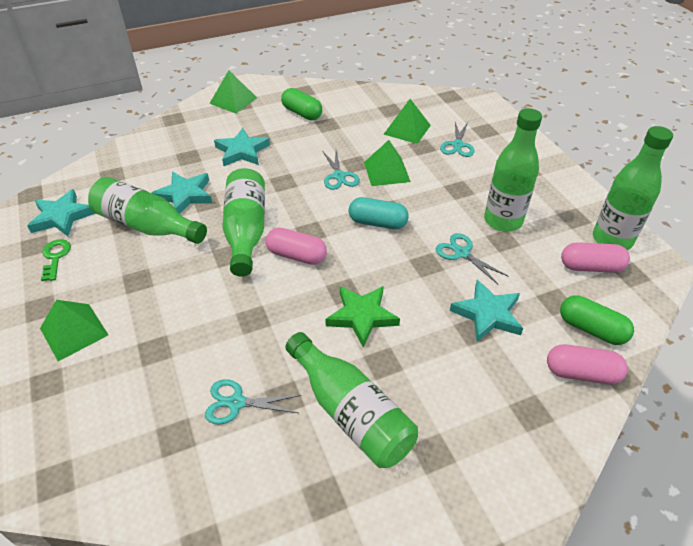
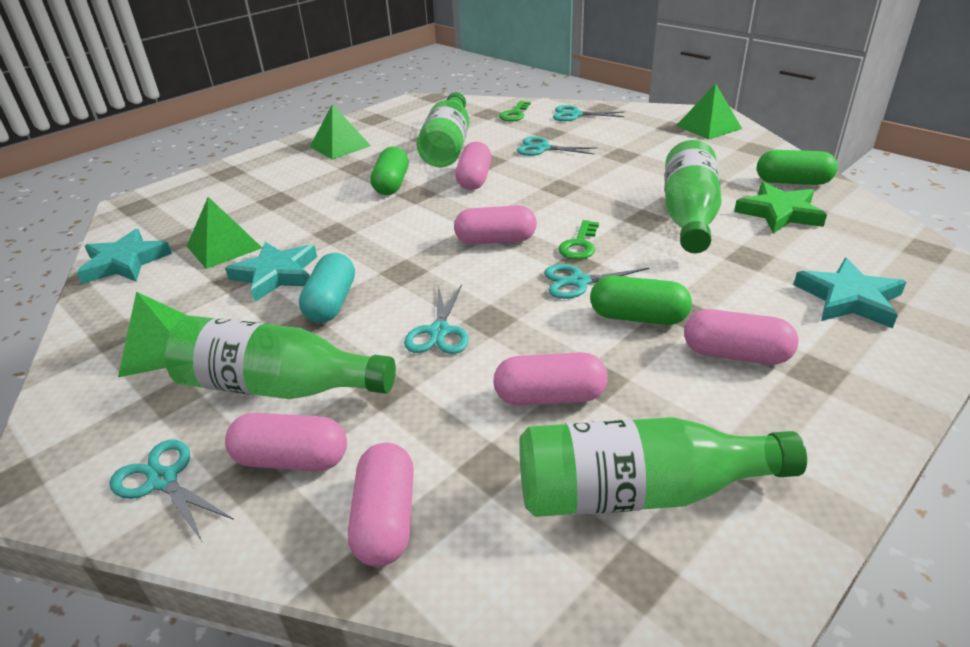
green bottle: [88,177,207,244] [222,168,265,277] [285,332,418,468] [484,108,542,232] [593,126,673,250] = 5 -> [164,316,396,399] [417,92,469,167] [519,417,807,517] [665,140,722,253] = 4
green capsule: [281,88,322,120] [560,295,634,345] = 2 -> [370,147,408,195] [590,276,692,325] [757,150,838,185] = 3
green key: [41,239,71,281] = 1 -> [499,101,531,121] [558,220,599,260] = 2
pink capsule: [266,227,327,265] [547,344,628,384] [561,242,630,273] = 3 -> [225,413,347,471] [348,443,414,567] [454,205,537,245] [455,142,491,190] [493,352,608,406] [684,309,798,365] = 6
turquoise scissors: [205,380,301,424] [323,150,360,190] [435,233,509,284] [440,122,474,157] = 4 -> [109,440,234,541] [404,284,469,354] [517,137,597,156] [544,264,656,299] [553,105,625,121] = 5
turquoise star: [27,189,95,236] [152,172,212,214] [214,128,270,166] [450,280,523,342] = 4 -> [77,229,172,284] [225,242,317,302] [794,258,906,329] = 3

